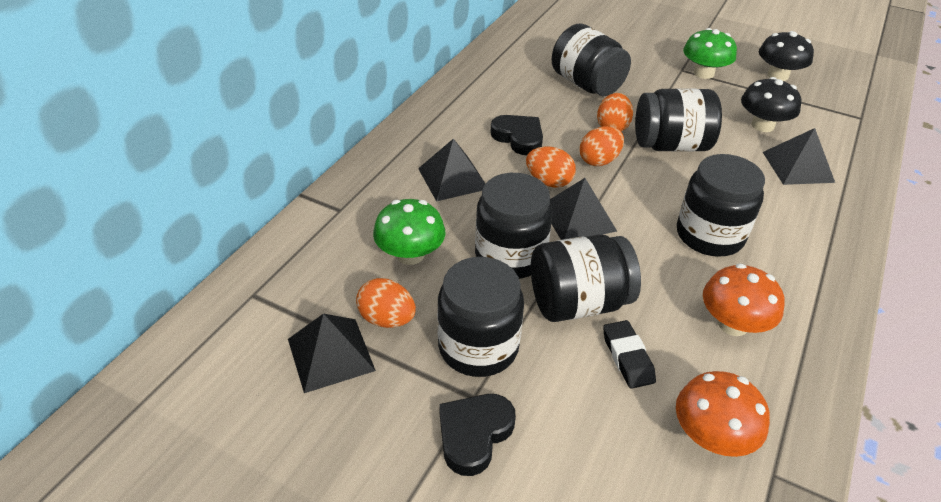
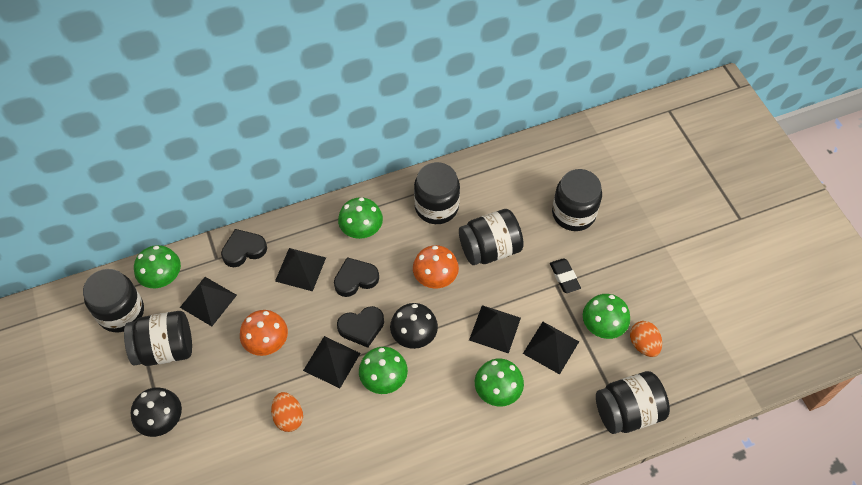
black heart: [439,394,516,476] [490,115,543,155] = 2 -> [221,229,267,267] [334,257,379,297] [337,306,384,348] = 3
black pyramid: [288,313,376,393] [418,139,485,201] [550,178,617,240] [763,128,835,185] = 4 -> [180,277,237,326] [275,248,326,291] [303,336,360,388] [469,305,521,354] [523,322,579,375] = 5
green mushroom: [373,199,446,265] [683,28,737,79] = 2 -> [134,245,181,288] [338,197,383,239] [359,347,408,394] [475,359,524,406] [583,294,630,339] = 5
orange egg: [356,278,416,328] [526,146,576,188] [580,126,624,166] [597,93,633,132] = 4 -> [271,392,303,432] [630,321,662,357] = 2

